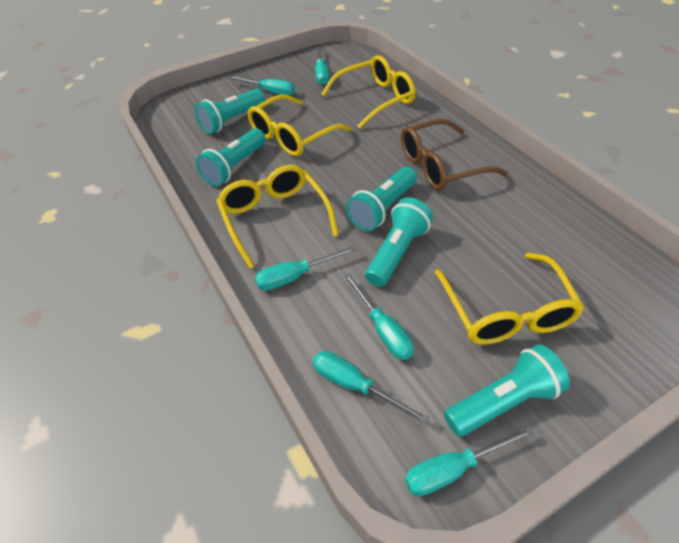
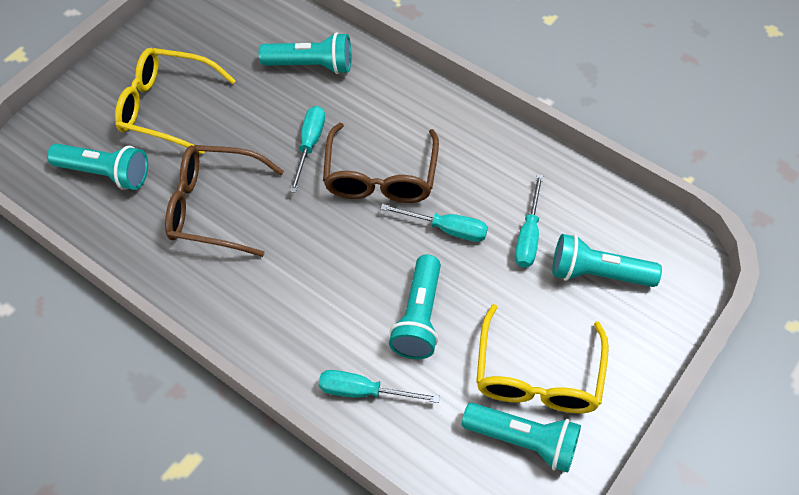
brown glasses: [401,119,508,191] = 1 -> [165,145,284,257] [323,123,439,203] = 2
turquoise screwdriver: [229,76,295,96] [255,246,356,290] [313,351,429,424] [315,46,330,85] [344,273,414,360] [405,426,534,496] = 6 -> [289,106,325,193] [319,370,440,403] [380,204,488,242] [515,174,543,268] = 4
yellow glasses: [216,165,339,269] [248,95,352,156] [321,55,416,129] [435,253,584,345] = 4 -> [115,48,236,154] [476,304,609,413] = 2

